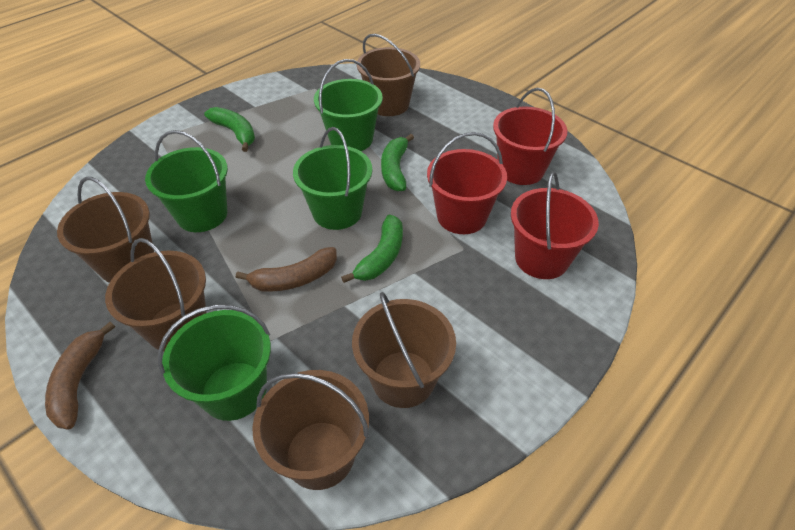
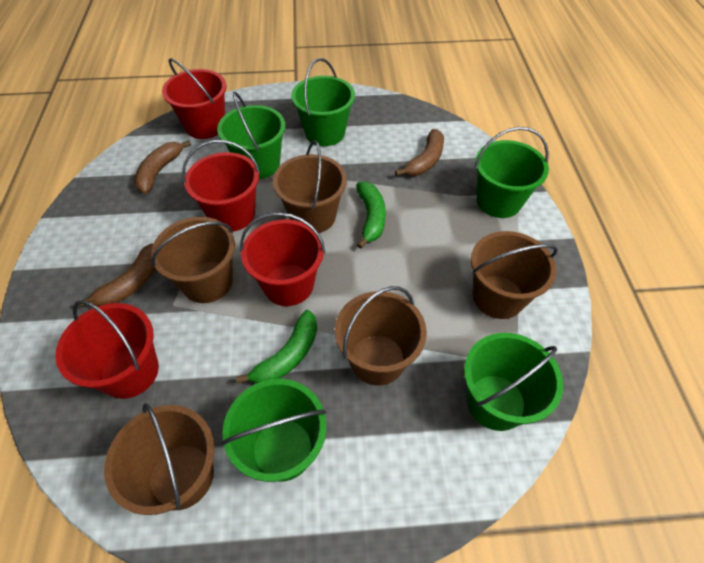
brown banana: [45,322,115,430] [236,247,337,292] = 2 -> [76,243,156,307] [134,140,191,194] [395,129,444,176] = 3
green banana: [204,107,255,152] [341,214,403,283] [381,134,414,191] = 3 -> [236,310,317,384] [356,182,386,249] = 2
green bucket: [145,130,228,232] [158,305,271,421] [293,127,372,230] [314,59,383,151] = 4 -> [217,92,286,179] [221,379,326,482] [291,58,355,146] [464,333,563,431] [475,127,549,218] = 5
red bucket: [427,132,507,234] [493,88,568,185] [511,171,599,279] = 3 -> [55,300,159,399] [162,58,227,139] [182,140,260,231] [240,212,325,306] = 4

